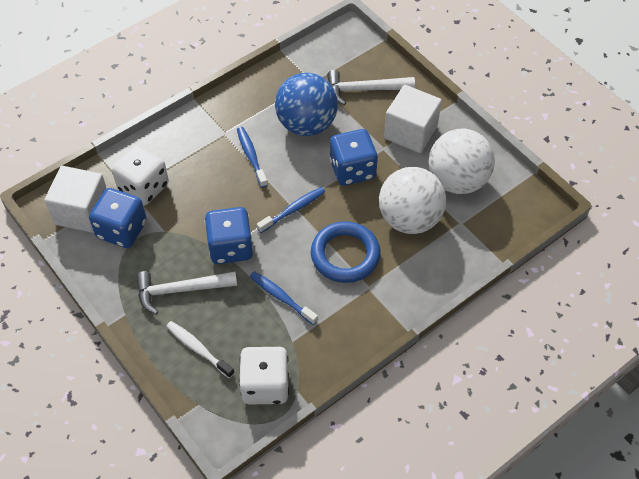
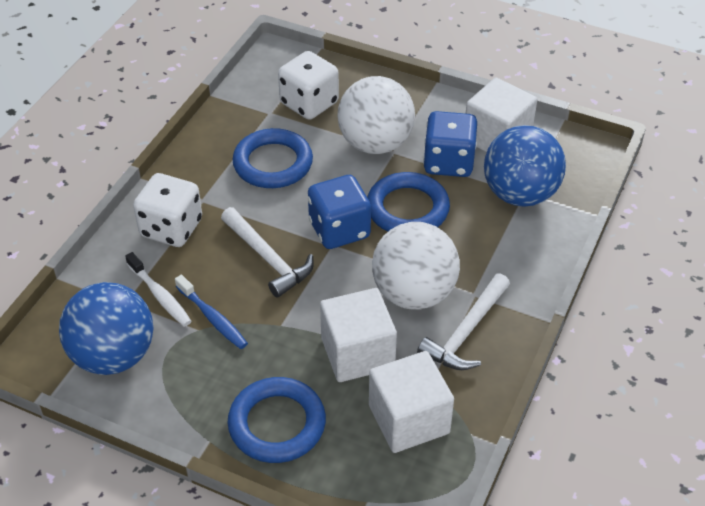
blue ball: [275,73,338,136] = 1 -> [59,282,154,375] [484,125,566,207] = 2
blue dice: [89,188,147,248] [205,207,253,264] [330,129,378,186] = 3 -> [308,175,371,249] [423,111,477,177] = 2
blue ring: [311,221,380,283] = 1 -> [228,377,326,463] [232,128,313,188] [367,172,450,231] = 3
blue toothbrush: [237,127,268,188] [250,271,318,325] [257,187,325,233] = 3 -> [175,275,248,349] = 1
white cube: [44,166,107,233] [384,85,442,153] = 2 -> [320,288,397,382] [369,351,454,453] [466,77,537,152] = 3

